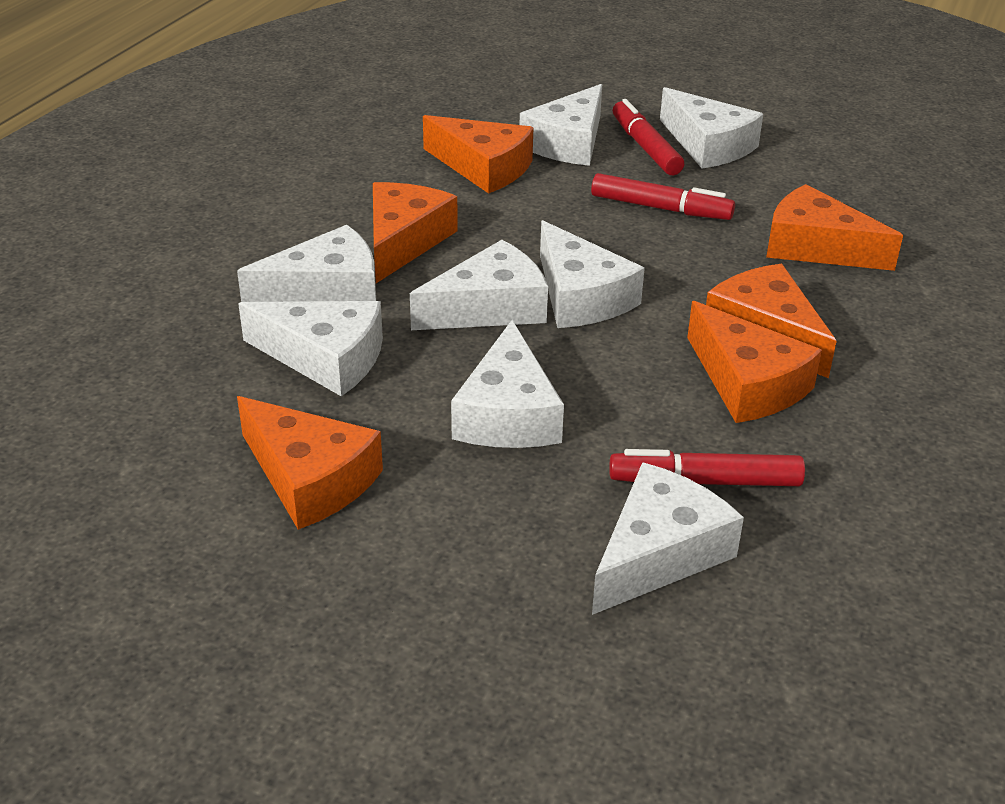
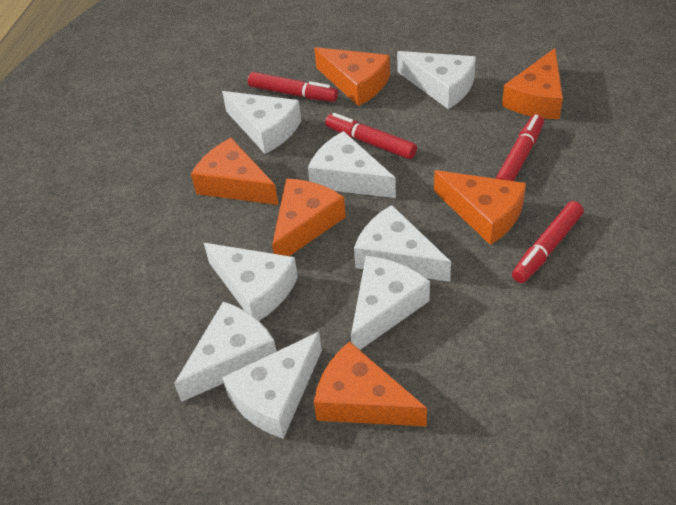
red marker: [591,173,735,220] [609,449,805,486] [613,99,684,175] = 3 -> [248,72,338,102] [325,113,417,159] [495,114,544,181] [512,201,584,283] = 4

